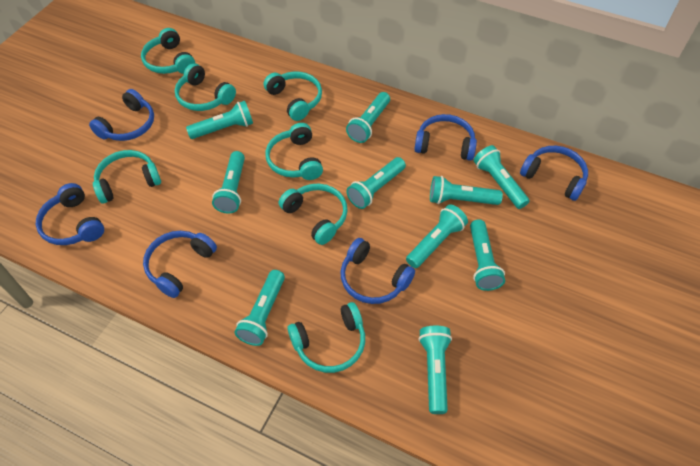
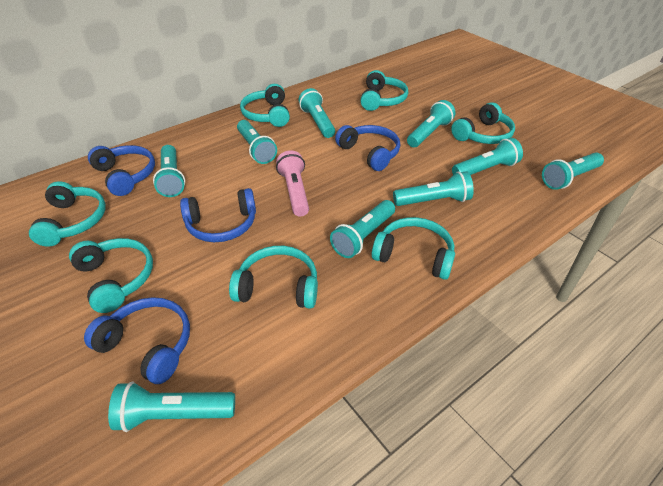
blue headphones: [36,183,104,245] [89,89,154,141] [143,231,217,298] [340,238,415,304] [414,114,477,161] [520,146,588,201] = 6 -> [84,297,190,384] [88,145,155,196] [180,188,256,242] [335,125,400,171] = 4
pink flashlight: none = 0 -> [276,150,309,216] = 1
turquoise flashlight: [186,101,253,139] [212,151,245,214] [234,270,285,346] [346,92,390,143] [346,157,406,209] [406,204,468,268] [419,326,452,414] [430,176,503,205] [470,219,505,291] [474,145,529,209] = 10 -> [108,382,235,432] [153,145,185,197] [237,120,277,164] [298,88,335,138] [330,200,395,258] [393,171,474,206] [407,100,455,147] [452,138,523,175] [542,153,604,190] = 9

